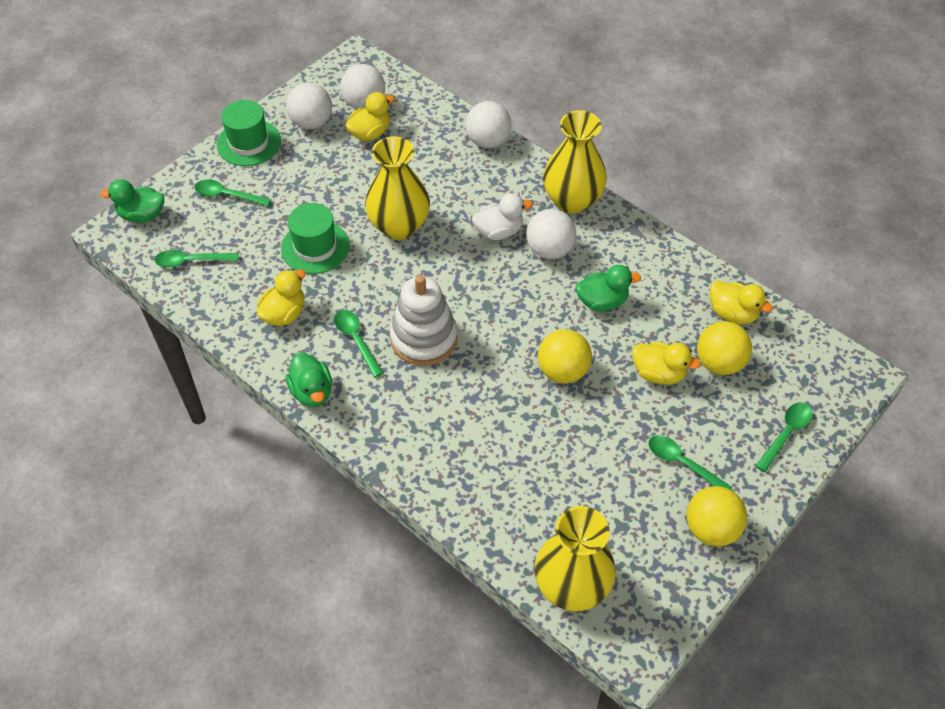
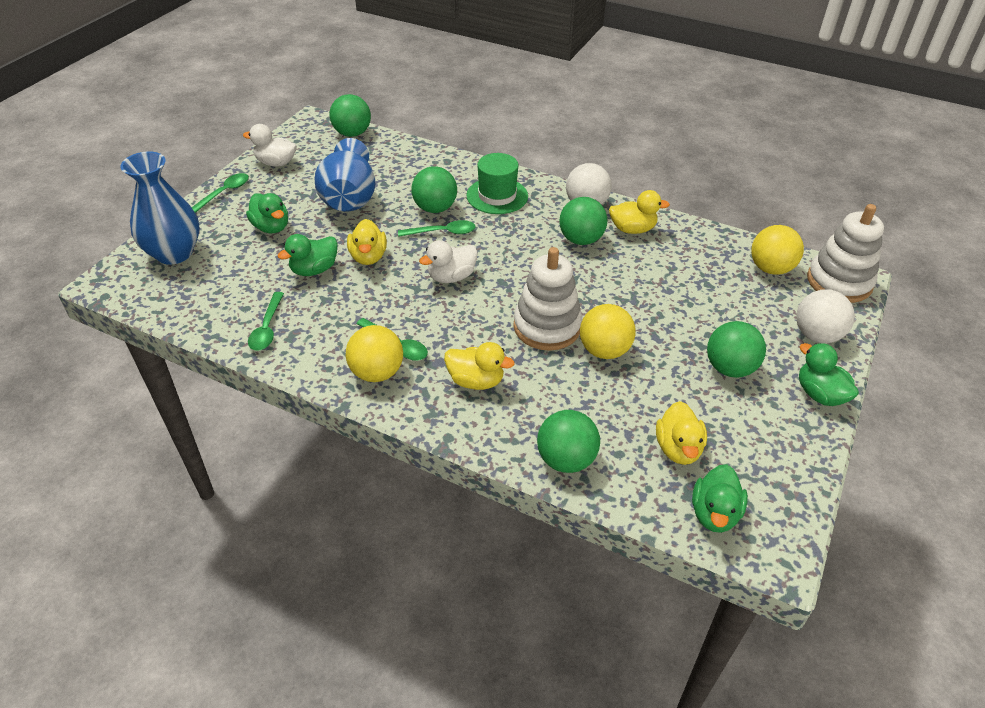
blue vase: none = 0 -> [120,151,200,265] [315,138,375,212] = 2
green ball: none = 0 -> [330,94,371,137] [411,166,457,213] [537,410,600,473] [559,197,607,245] [707,321,766,378] = 5
green duck: [100,179,164,223] [286,352,332,407] [576,265,641,311] = 3 -> [246,193,288,233] [277,234,338,276] [692,464,748,533] [799,343,859,406] = 4
green hat: [217,100,281,166] [281,203,350,274] = 2 -> [466,153,528,214] = 1
green spoon: [154,250,239,268] [194,179,271,207] [334,310,384,377] [648,435,732,490] [756,403,813,472] = 5 -> [192,173,249,213] [248,292,284,351] [356,318,428,361] [398,220,476,237] = 4
white ball: [286,83,332,129] [340,64,385,109] [465,101,512,148] [526,209,576,259] = 4 -> [566,163,612,205] [796,289,855,343] = 2
white duck: [472,193,533,240] = 1 -> [243,124,297,167] [419,240,478,283] = 2
white stacking toy: [390,275,457,366] = 1 -> [513,247,582,351] [807,204,884,303] = 2
yellow vase: [365,136,430,240] [534,506,616,611] [543,110,607,214] = 3 -> none = 0

